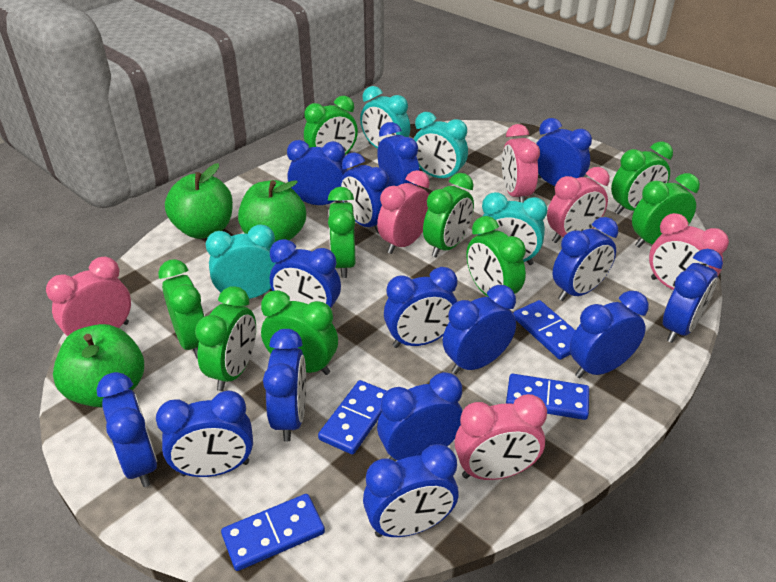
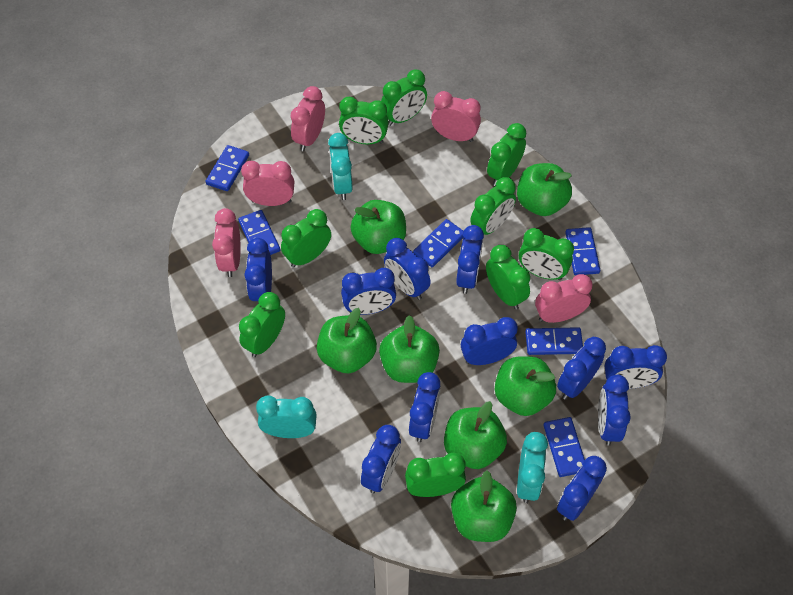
blue clock: [97,372,157,487] [156,391,253,477] [263,329,306,442] [270,239,341,316] [287,140,347,205] [340,152,389,234] [363,444,458,537] [377,122,420,187] [377,372,463,462] [384,267,457,348] [443,285,516,374] [536,118,592,186] [552,217,618,301] [570,291,649,378] [663,249,723,343] = 15 -> [244,238,272,301] [341,268,396,315] [361,425,401,493] [384,238,431,300] [409,372,440,442] [456,225,484,294] [461,317,518,365] [557,337,606,400] [557,456,607,521] [598,375,631,446] [605,345,667,389] = 11
blue domino: [221,494,325,571] [318,380,386,455] [506,374,589,420] [513,300,576,360] = 4 -> [205,145,249,191] [238,210,280,255] [413,219,464,267] [525,327,583,355] [543,417,585,477] [565,227,600,275] = 6
green apple: [53,324,144,408] [165,163,233,239] [238,180,306,243] = 3 -> [317,308,377,374] [350,200,406,254] [379,315,440,383] [444,401,507,469] [451,470,517,542] [495,356,556,416] [517,163,572,216] = 7
pink clock: [46,257,131,336] [377,170,430,254] [455,394,547,480] [502,124,540,203] [547,167,610,243] [649,213,729,290] = 6 -> [212,208,240,277] [241,161,294,206] [290,86,325,151] [431,91,481,142] [535,274,593,323] = 5
turquoise clock: [206,224,276,299] [360,86,410,149] [414,112,468,178] [478,192,547,265] = 4 -> [256,396,317,438] [328,133,352,200] [517,432,548,503] = 3

